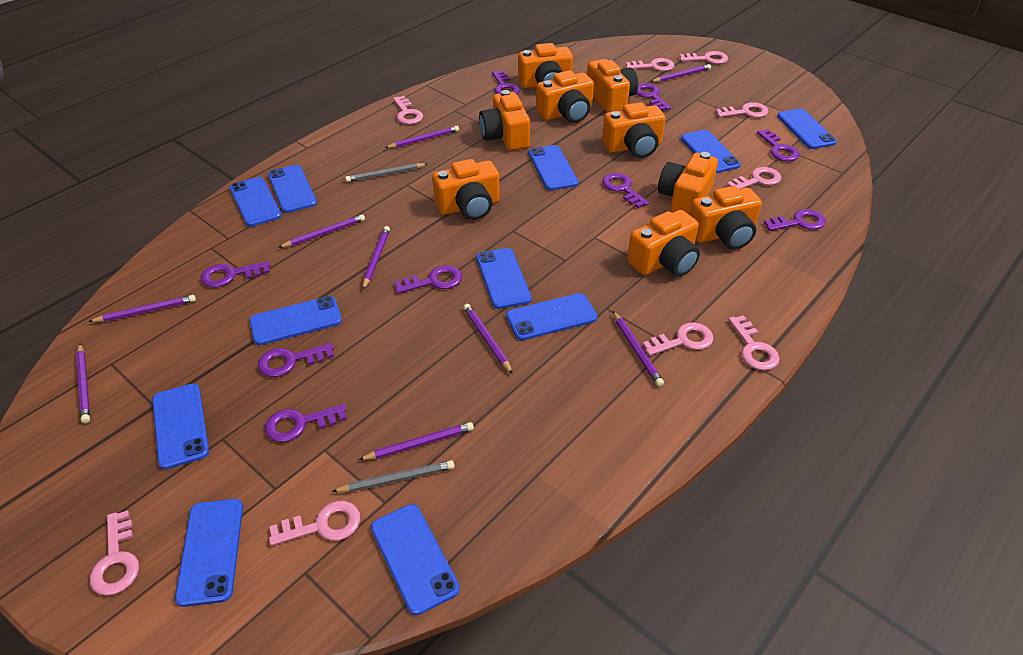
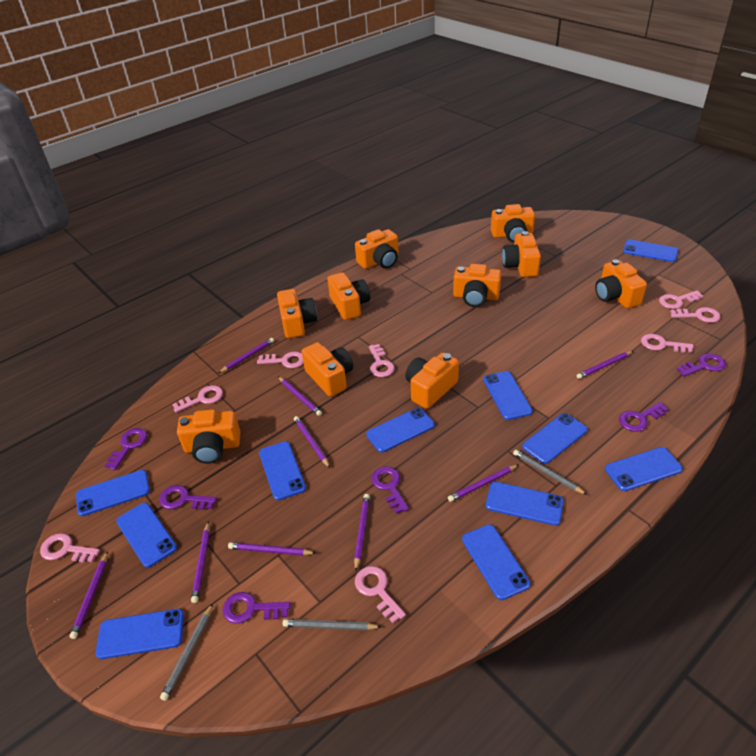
grey pencil: [332,460,455,492] [345,163,427,182] = 2 -> [160,603,213,701] [283,619,381,630] [513,450,587,495] = 3
orange camera: [432,159,500,220] [479,90,530,151] [518,43,573,88] [536,70,594,123] [587,59,638,113] [602,102,666,158] [627,210,700,277] [658,152,718,214] [689,186,762,250] = 9 -> [177,409,240,464] [277,289,317,338] [302,342,353,397] [327,272,370,320] [355,229,399,269] [405,352,459,409] [453,264,501,307] [491,204,535,243] [502,231,541,277] [595,259,647,308] = 10
pink key: [90,511,139,596] [269,501,360,546] [393,96,423,124] [626,58,675,71] [642,322,713,356] [680,51,728,64] [716,102,768,118] [727,167,781,189] [728,315,780,370] = 9 -> [40,533,100,563] [172,385,223,413] [257,351,303,368] [355,566,406,623] [369,344,394,377] [641,334,693,353] [659,291,703,309] [670,307,720,323] = 8
purple key: [201,261,270,288] [258,343,334,377] [265,404,347,442] [395,265,462,294] [492,71,520,94] [602,173,649,208] [636,83,671,111] [757,129,800,161] [764,209,826,231] = 9 -> [105,428,147,470] [159,485,217,510] [223,592,291,624] [371,467,409,514] [619,402,669,432] [677,353,726,376] = 6

